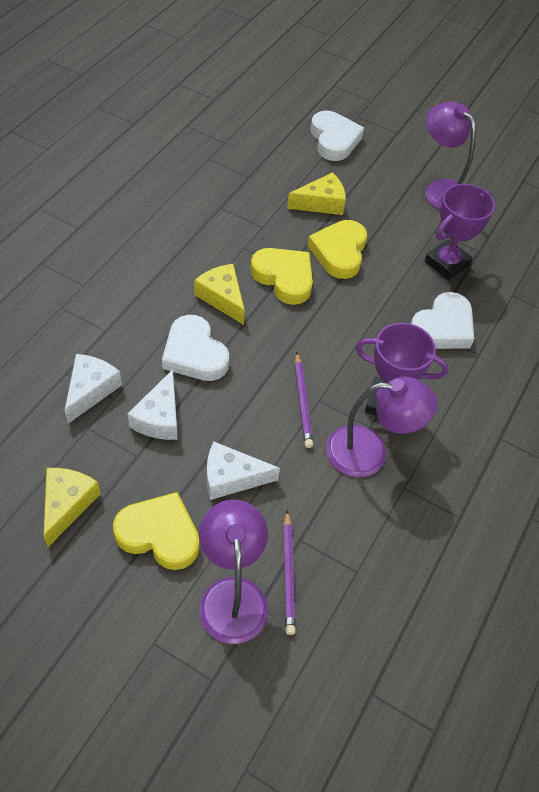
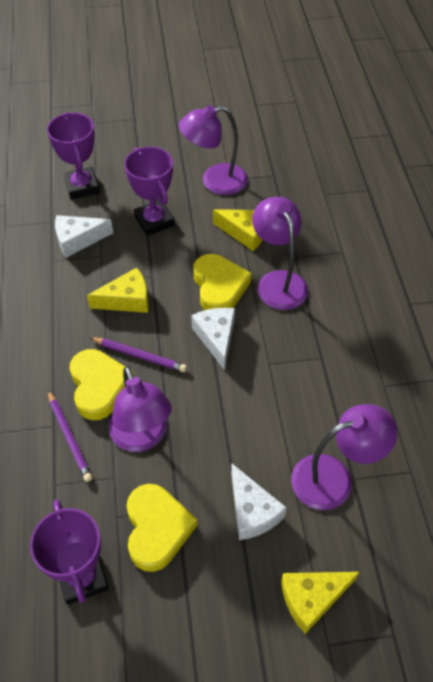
purple lamp: [199,499,268,644] [326,376,437,477] [425,102,476,210] = 3 -> [109,366,172,452] [179,105,248,195] [252,197,308,310] [291,404,397,510] = 4
purple trophy: [355,323,448,416] [425,184,495,280] = 2 -> [30,499,109,605] [47,113,100,199] [124,147,175,236] = 3
white heart: [162,315,229,381] [311,111,364,161] [411,292,474,349] = 3 -> none = 0

